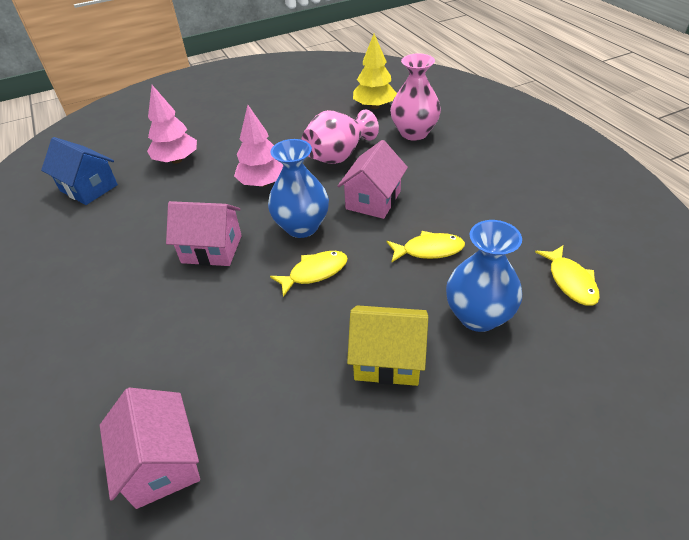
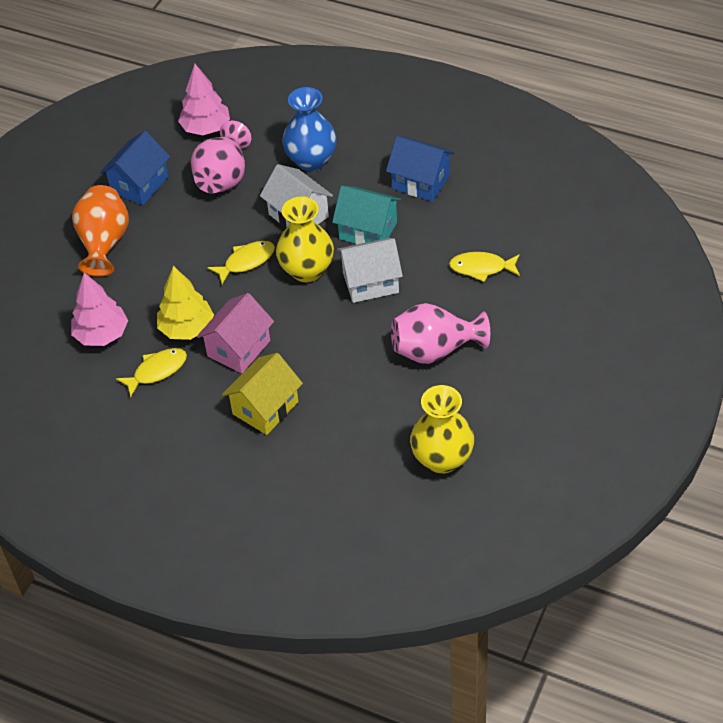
blue house: [41,137,118,205] = 1 -> [100,131,170,205] [386,136,455,202] = 2
blue vase: [268,139,329,238] [446,220,522,332] = 2 -> [282,87,337,171] = 1
orange vase: none = 0 -> [72,185,129,277] = 1
pink house: [100,388,200,509] [166,201,242,266] [338,140,408,219] = 3 -> [197,293,274,373] = 1
turquoise house: none = 0 -> [332,186,401,245] = 1
white house: none = 0 -> [260,164,333,229] [337,238,403,303] = 2
yellow vase: none = 0 -> [276,196,334,282] [410,385,474,474] = 2

